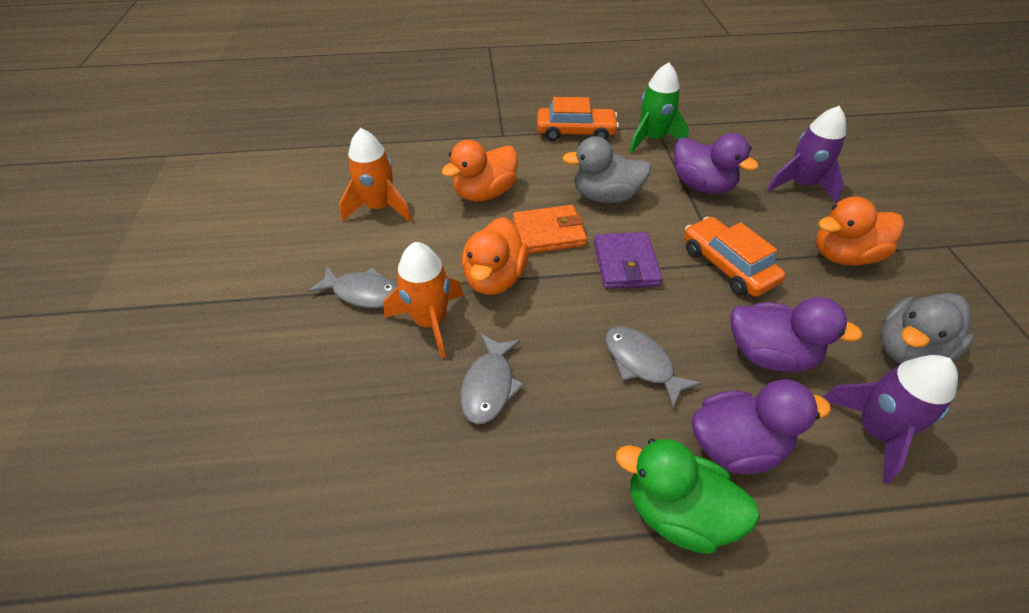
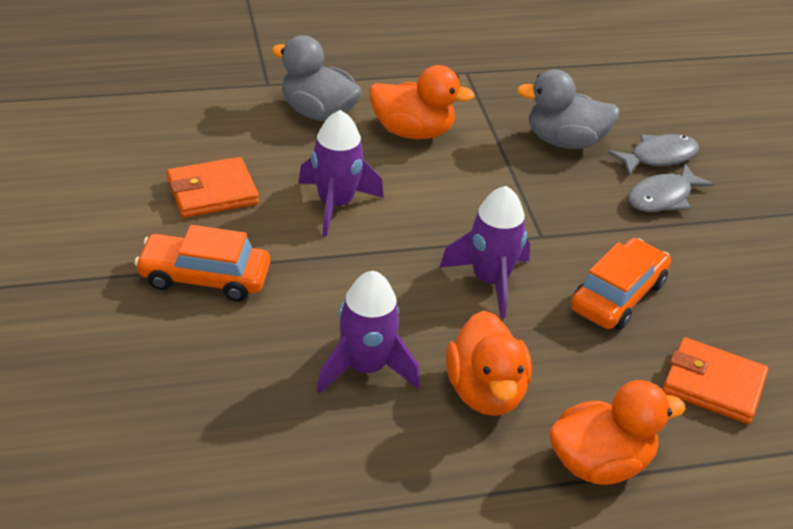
green duck: [616,439,760,554] = 1 -> none = 0
green rocket: [629,62,689,153] = 1 -> none = 0
grey fish: [308,266,398,308] [460,334,524,424] [605,326,702,408] = 3 -> [608,134,699,175] [628,163,714,212] = 2
orange rocket: [339,128,412,222] [383,242,464,359] = 2 -> none = 0
orange wallet: [513,205,587,254] = 1 -> [167,157,259,218] [663,337,768,424] = 2
purple duck: [674,133,759,194] [692,379,831,474] [730,297,863,372] = 3 -> none = 0
purple rocket: [767,106,846,203] [823,355,958,484] = 2 -> [298,110,384,237] [317,271,420,394] [439,186,530,318] = 3
purple wallet: [594,232,663,289] = 1 -> none = 0

